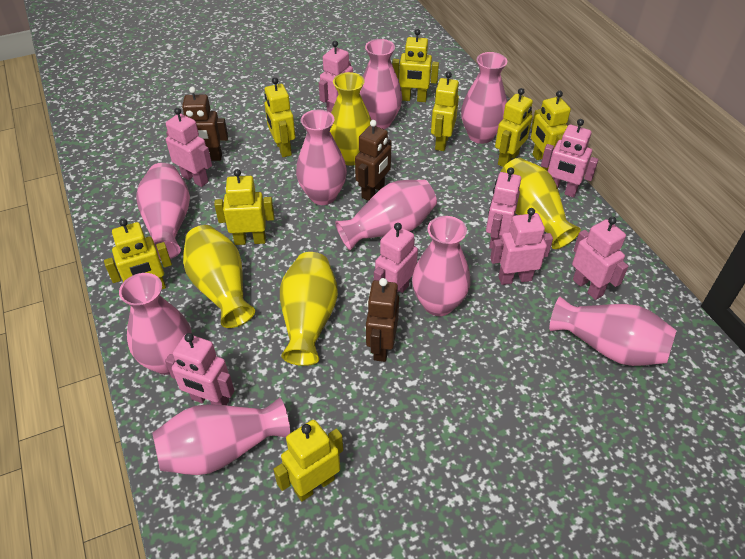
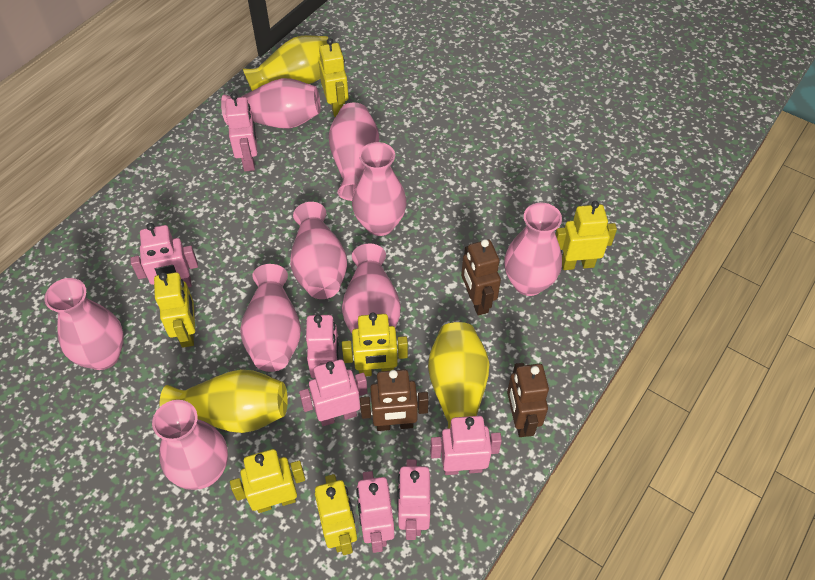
pink robot: [165,333,235,405] [166,108,212,187] [319,41,353,113] [374,223,418,293] [486,167,521,249] [490,208,553,285] [541,119,599,197] [572,217,629,300] = 8 -> [130,223,198,288] [225,93,257,172] [299,359,368,426] [306,315,339,378] [357,471,394,553] [397,459,430,540] [430,416,502,475] = 7
yellow robot: [104,219,172,290] [214,169,274,245] [264,77,295,157] [273,420,343,502] [392,29,439,102] [431,72,459,151] [495,88,533,167] [531,91,571,171] = 8 -> [154,272,195,348] [230,449,305,513] [315,474,357,555] [319,38,349,117] [342,312,408,376] [555,201,617,270] = 6
yellow vase: [183,225,255,328] [280,252,338,366] [330,72,371,166] [501,158,580,249] = 4 -> [160,369,288,433] [243,35,328,91] [428,322,490,429] = 3

